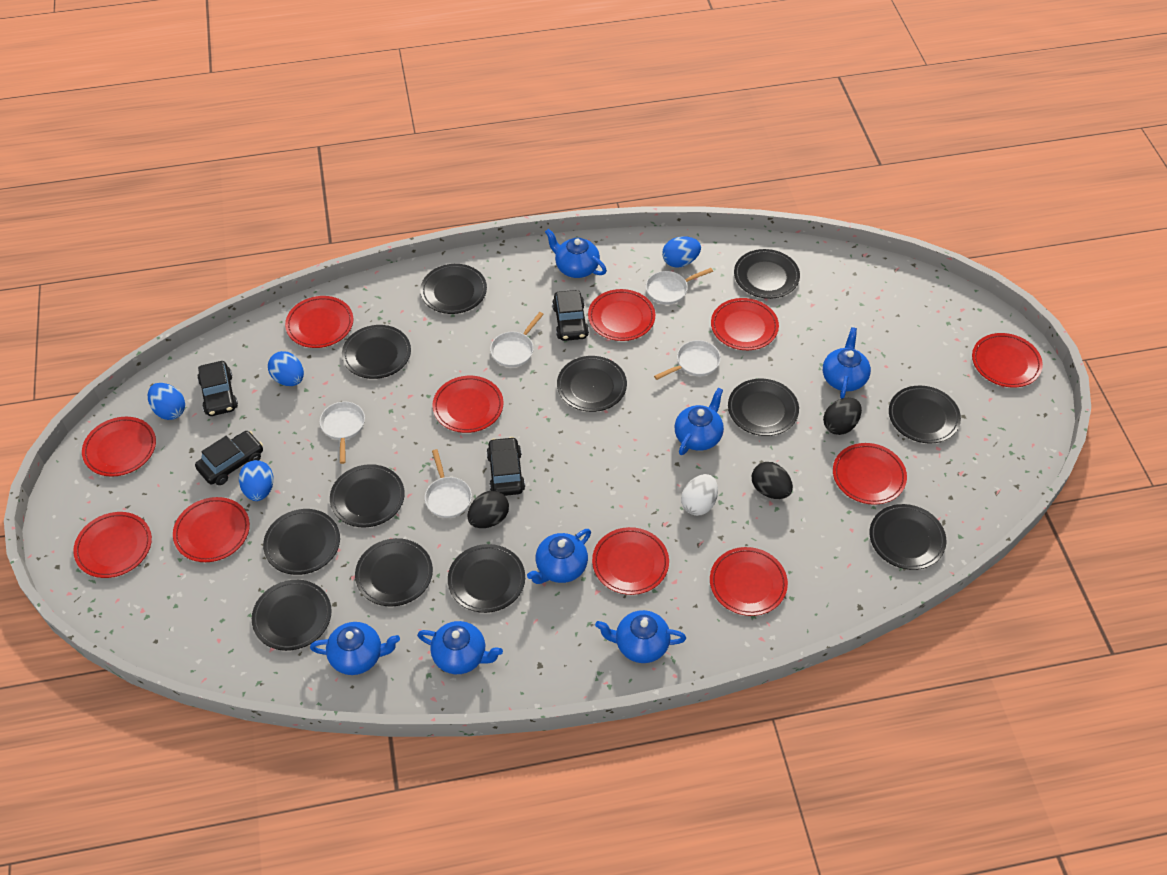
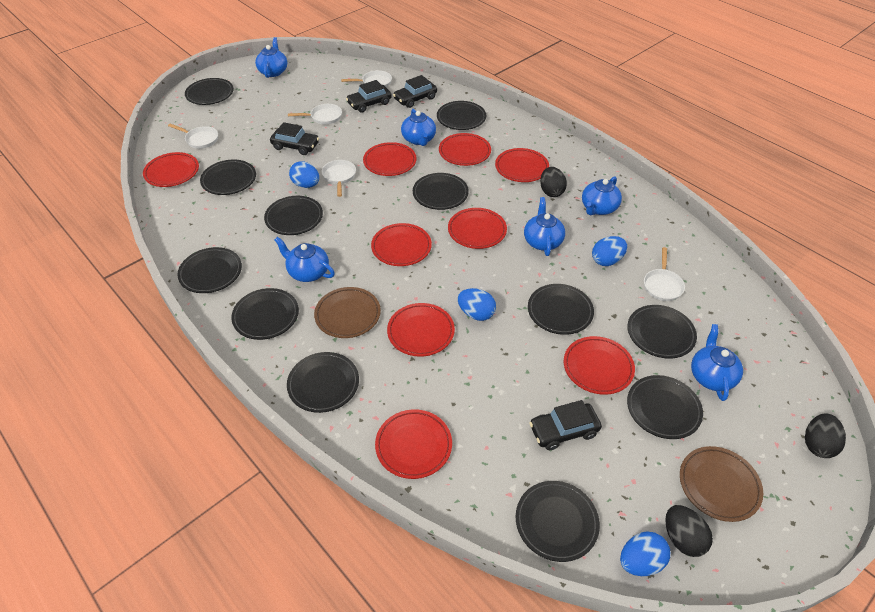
blue teapot: [310,622,400,675] [417,621,503,674] [527,529,591,584] [545,228,607,278] [595,610,686,663] [675,387,724,455] [823,327,871,399] = 7 -> [255,37,287,78] [275,237,335,282] [401,109,436,146] [524,197,565,256] [582,176,622,215] [691,324,743,401] = 6
brown plate: none = 0 -> [314,287,381,338] [680,446,763,522] = 2
red plate: [73,512,152,578] [82,417,156,477] [173,497,250,562] [285,296,353,348] [432,376,504,433] [588,289,655,341] [592,527,669,595] [710,547,788,616] [711,298,779,350] [833,443,907,505] [972,333,1043,388] = 11 -> [143,152,199,187] [363,142,417,176] [371,223,432,266] [375,409,452,479] [387,303,455,357] [439,133,491,166] [448,208,507,249] [495,148,549,182] [564,336,635,395] = 9
white egg: [681,474,718,516] = 1 -> none = 0

